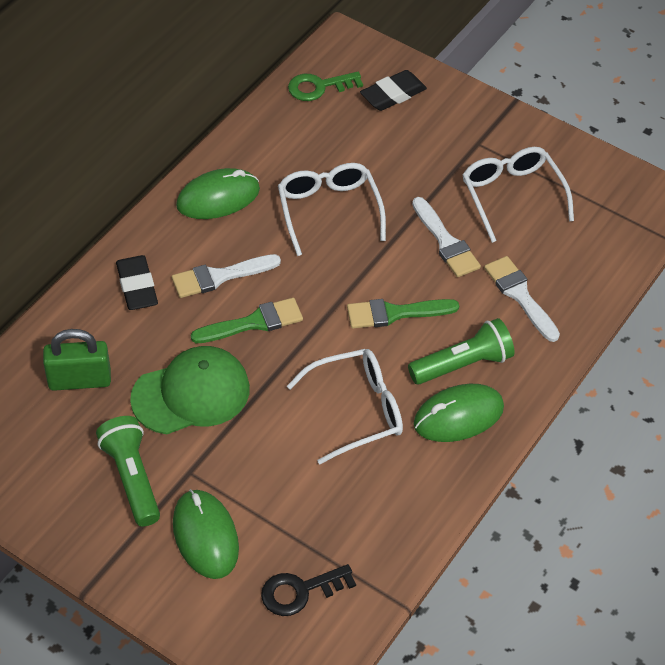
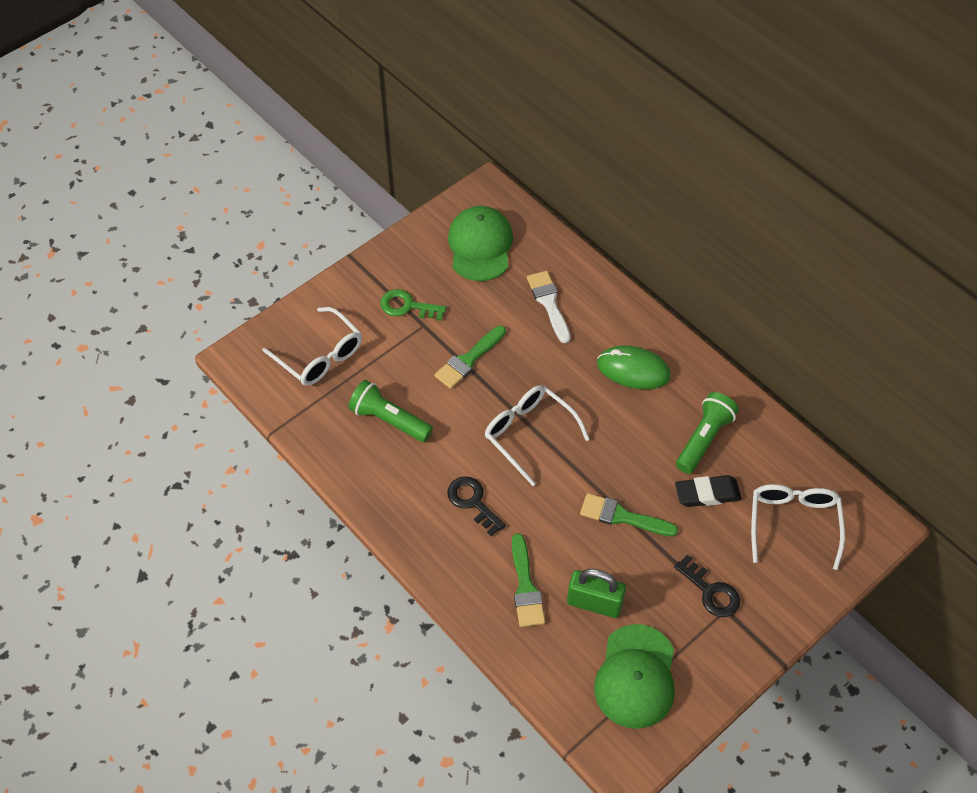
black eraser: [116,255,158,310] [360,70,427,111] = 2 -> [675,475,741,507] = 1
black key: [261,564,356,616] = 1 -> [447,476,506,536] [674,555,740,617] = 2
green brush: [191,298,303,343] [347,299,459,328] = 2 -> [434,326,506,389] [512,533,545,627] [580,493,678,537] = 3
green cap: [130,346,250,434] = 1 -> [448,206,513,281] [594,624,674,729] = 2
green mouse: [173,489,239,579] [176,168,260,219] [414,384,504,442] = 3 -> [597,345,671,389] = 1
white brush: [172,254,281,298] [412,197,481,277] [484,256,560,342] = 3 -> [527,271,570,343] = 1

